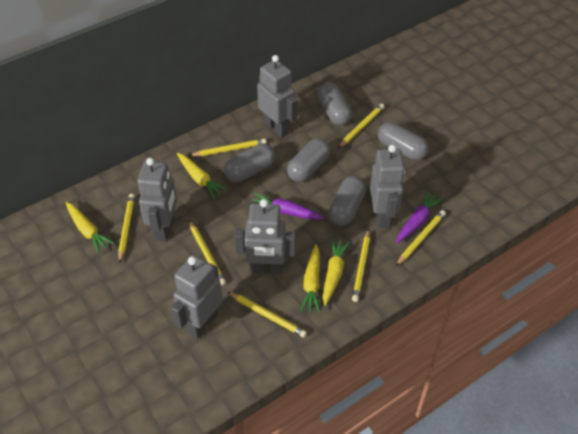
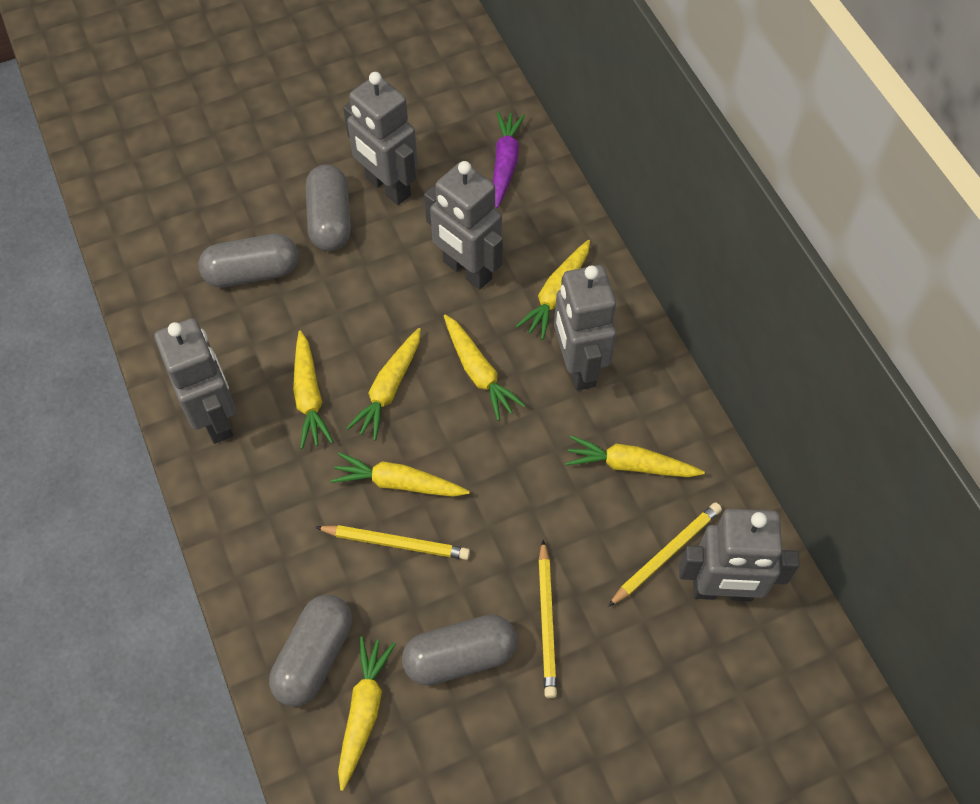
grey capsule: [224,143,276,182] [287,138,331,182] [318,83,352,126] [328,176,366,225] [378,122,429,160] = 5 -> [198,234,298,288] [269,595,352,706] [306,165,351,251] [402,614,517,686] = 4
purple carrot: [249,193,324,220] [396,191,443,244] = 2 -> [493,112,525,208] = 1
yellow carrot: [65,202,114,254] [177,153,228,199] [300,244,320,313] [323,238,350,306] = 4 -> [293,330,333,449] [331,452,470,497] [338,637,395,791] [346,328,421,441] [444,314,525,421] [516,240,590,340] [566,435,705,477] = 7
yellow pencil: [118,194,135,263] [189,138,267,156] [189,220,226,285] [228,292,307,338] [338,104,384,148] [352,229,370,302] [396,210,446,266] = 7 -> [315,525,470,560] [538,540,557,698] [608,502,722,607] = 3

